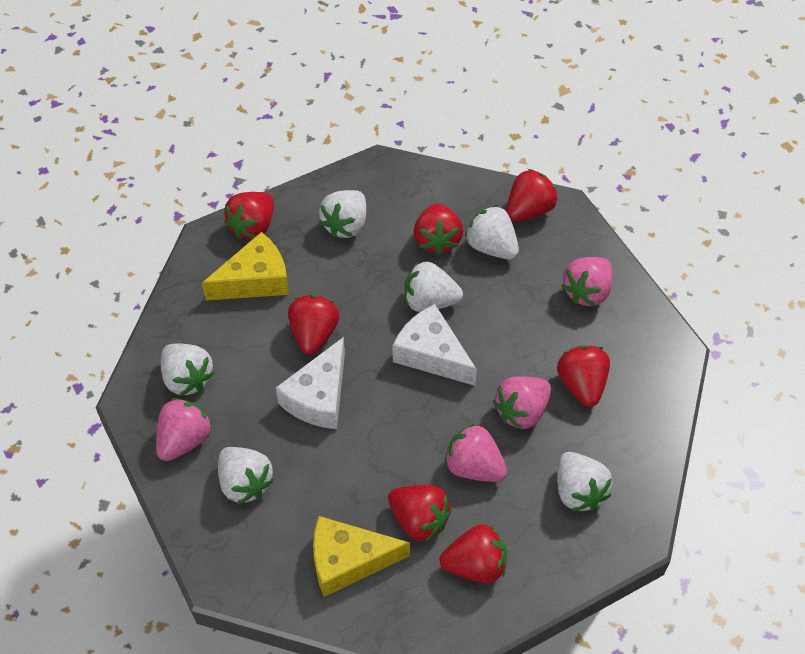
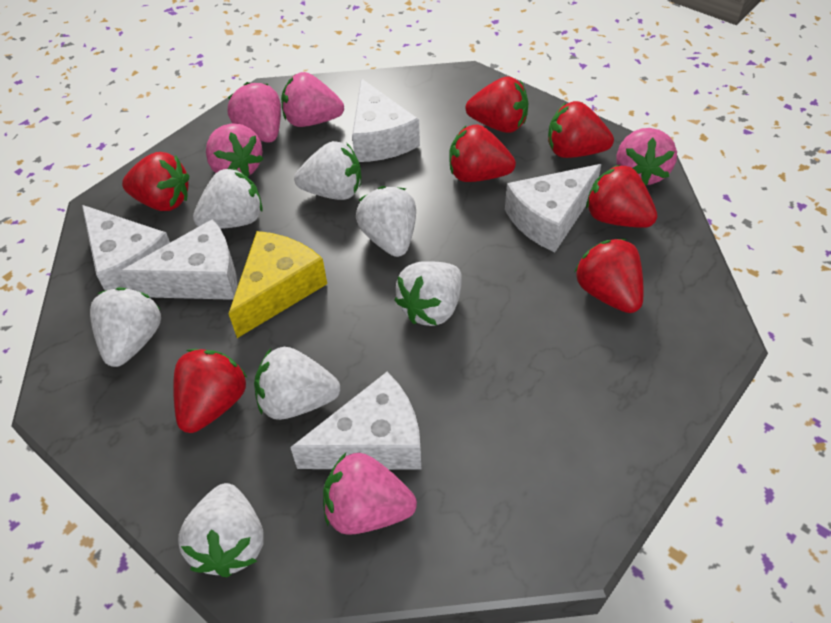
pink strawberry: [156,398,212,461] [444,423,507,482] [493,377,551,430] [561,257,613,306] = 4 -> [206,123,263,177] [228,82,281,143] [281,72,344,127] [323,453,417,535] [617,128,677,186] = 5
white cheese: [276,337,345,429] [393,304,477,386] = 2 -> [82,205,170,291] [120,219,237,300] [290,372,421,470] [352,78,420,162] [505,164,601,252] = 5
white strawberry: [161,343,214,396] [218,447,274,504] [319,190,366,238] [404,261,463,312] [465,205,519,260] [557,452,613,511] = 6 -> [90,287,161,367] [178,483,264,577] [193,168,263,229] [254,347,340,420] [294,141,361,200] [356,186,416,257] [395,261,462,326] = 7
yellow cheese: [202,232,289,300] [313,516,410,597] = 2 -> [228,231,327,338] = 1

